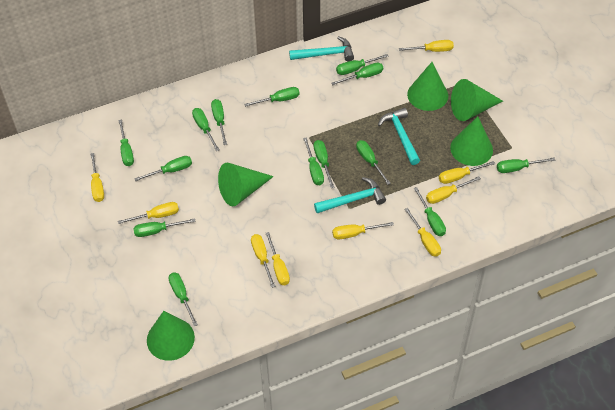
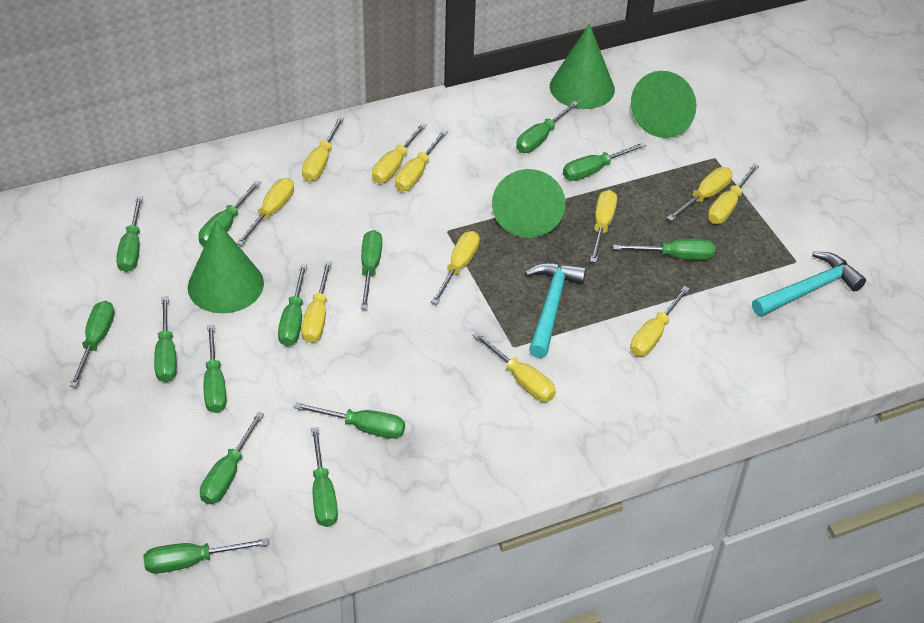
green cone: [147,311,195,361] [218,163,274,206] [407,62,448,111] [450,116,493,166] [451,79,503,121] = 5 -> [188,220,264,313] [492,169,566,238] [550,24,615,109] [631,71,696,138] = 4
turquoise hammer: [289,36,354,61] [314,177,386,213] [378,108,420,165] = 3 -> [525,263,586,358] [752,252,866,317] = 2
yellow screwdriver: [91,153,104,202] [118,202,179,224] [251,234,276,288] [266,232,290,285] [332,222,394,239] [399,40,454,52] [404,208,441,257] [426,176,481,204] [439,161,495,184] = 9 -> [236,178,294,246] [301,261,332,343] [302,116,344,181] [372,123,427,183] [395,130,448,191] [431,231,480,305] [473,332,556,402] [590,190,617,263] [630,286,690,356] [667,167,733,221] [708,164,759,224] = 11

